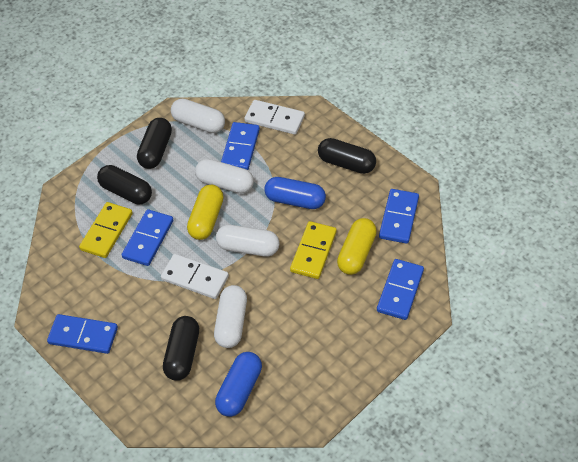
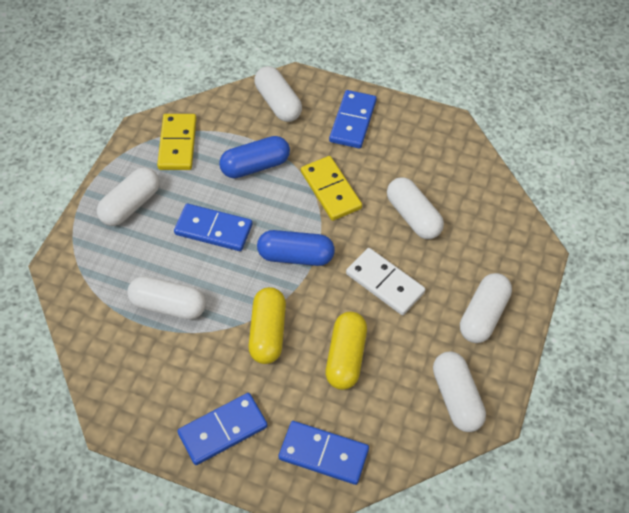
black capsule: [97,165,152,205] [137,118,172,169] [163,316,199,381] [318,138,376,174] = 4 -> none = 0
blue domino: [47,314,118,354] [122,209,173,266] [221,122,260,170] [377,259,424,320] [379,189,419,244] = 5 -> [174,204,253,251] [177,393,268,465] [279,421,369,485] [329,90,377,148] = 4
white capsule: [171,99,225,133] [195,159,254,194] [214,285,247,348] [216,225,280,257] = 4 -> [97,167,160,226] [127,276,206,319] [254,66,302,122] [387,177,444,239] [433,352,486,432] [460,273,512,343] = 6
white domino: [161,254,229,299] [244,100,305,135] = 2 -> [346,248,425,315] = 1

